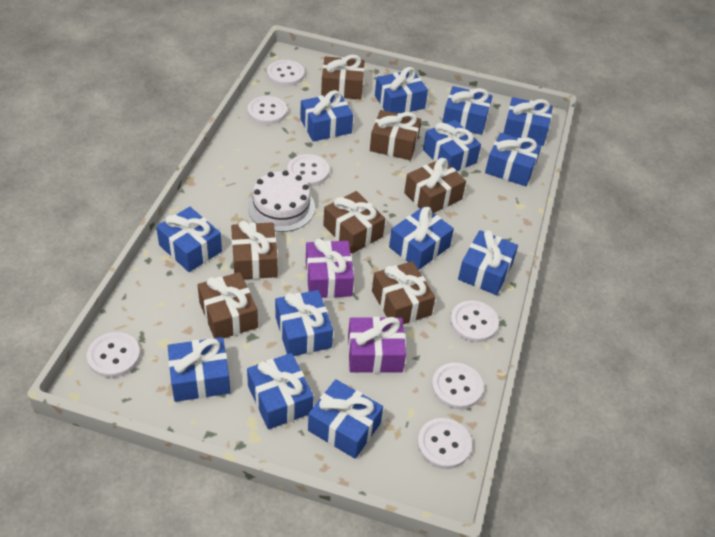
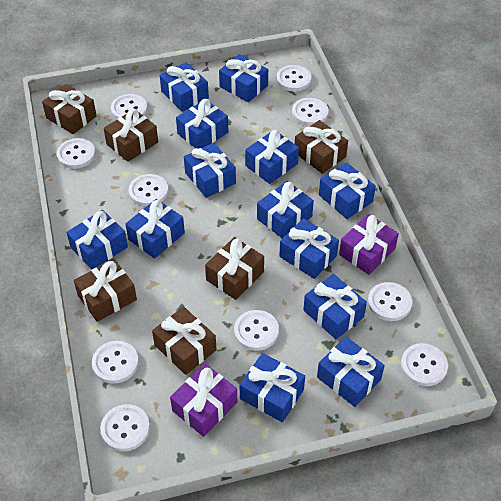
brown gift: [197,272,258,338] [231,221,278,279] [321,55,364,100] [323,191,385,254] [370,110,421,160] [372,261,435,324] [404,158,466,213] = 7 -> [42,84,97,134] [74,259,137,322] [104,109,158,162] [152,307,217,375] [205,237,264,300] [295,120,348,174] = 6
white button: [87,332,140,378] [248,96,287,125] [267,60,304,86] [287,154,329,187] [417,418,472,469] [432,363,483,409] [450,301,499,342] = 7 -> [57,138,95,169] [92,341,139,384] [100,404,150,452] [111,94,148,119] [129,174,168,206] [234,310,279,351] [276,65,312,91] [292,98,328,126] [368,282,412,321] [401,343,448,386] = 10
white cake: [248,170,315,232] = 1 -> none = 0

